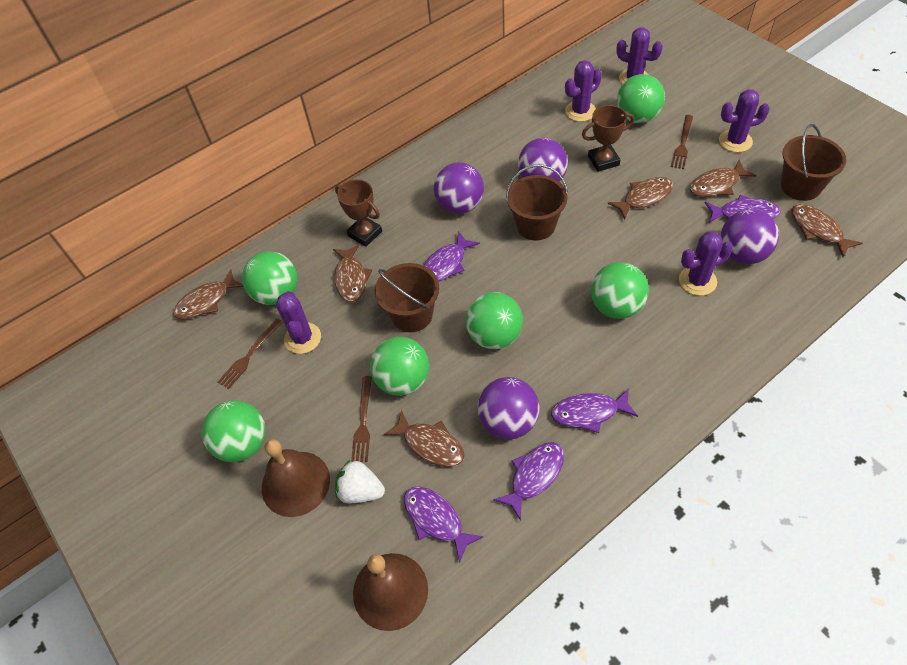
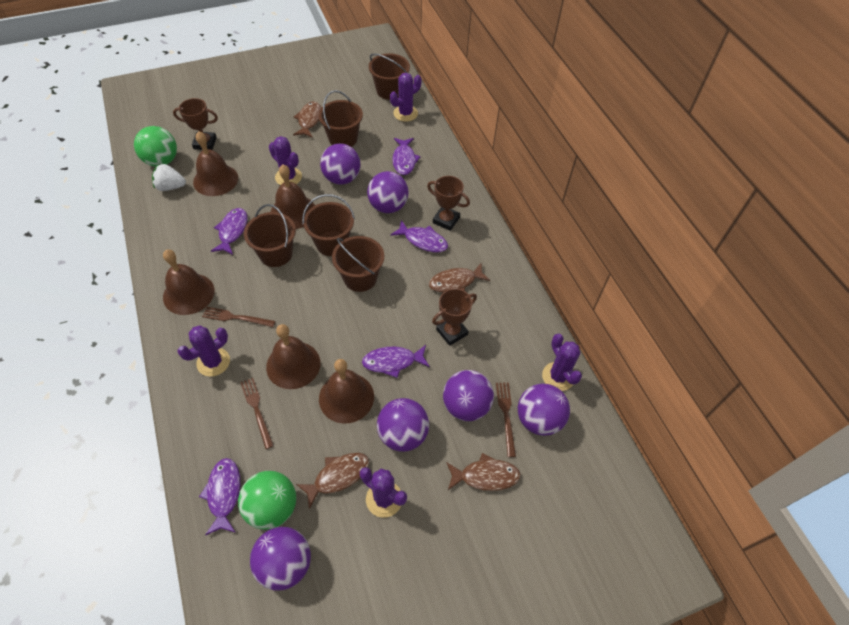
brown bell: [262,439,330,517] [353,553,428,631] = 2 -> [163,249,215,315] [193,131,238,196] [266,324,320,389] [271,165,315,229] [319,359,374,424] = 5
brown bucket: [375,263,439,332] [506,164,568,241] [781,124,847,201] = 3 -> [244,204,296,267] [302,194,355,256] [318,90,363,147] [332,236,384,292] [369,53,410,100] = 5
brown fish: [173,269,244,319] [333,244,372,302] [383,410,465,467] [607,177,673,220] [690,160,757,197] [791,204,863,257] = 6 -> [293,101,321,138] [296,453,369,509] [429,262,490,292] [446,453,521,491] = 4
brown trophy: [335,179,382,247] [582,105,634,172] = 2 -> [173,98,218,150] [427,176,470,231] [432,289,477,346] = 3
green ball: [201,400,265,462] [242,251,297,305] [370,337,429,396] [466,292,523,349] [591,262,649,319] [617,74,665,123] = 6 -> [134,126,177,167] [238,471,296,530] = 2
purple ball: [434,162,484,214] [478,377,540,439] [518,138,568,182] [720,209,779,264] = 4 -> [250,527,311,590] [320,143,361,185] [367,171,409,213] [377,398,429,452] [443,370,494,421] [518,384,570,436] = 6

